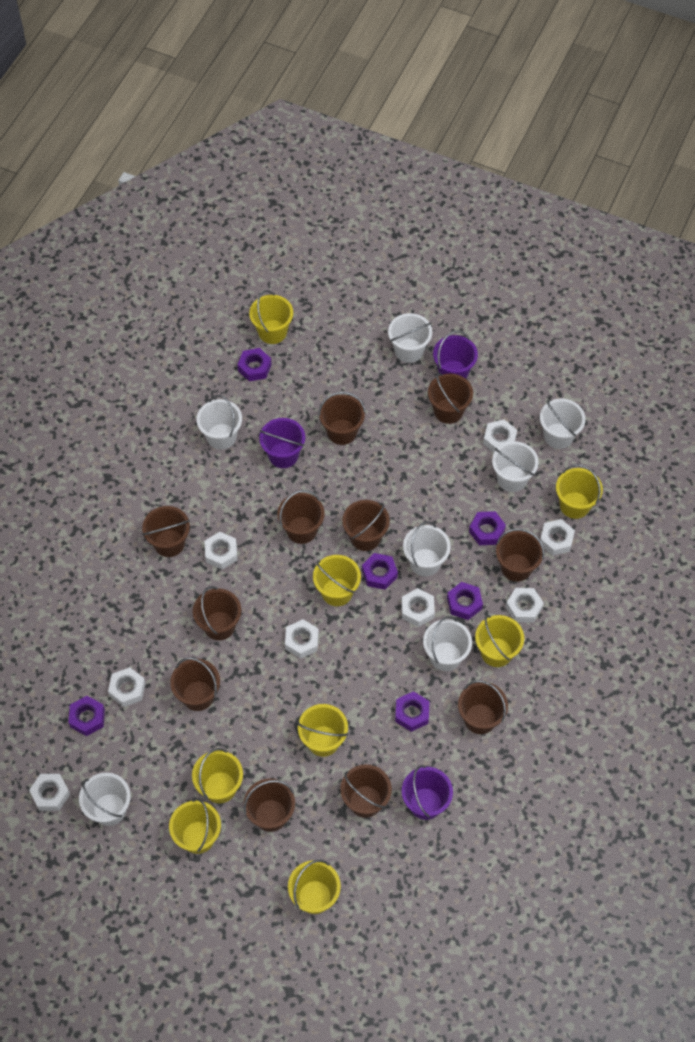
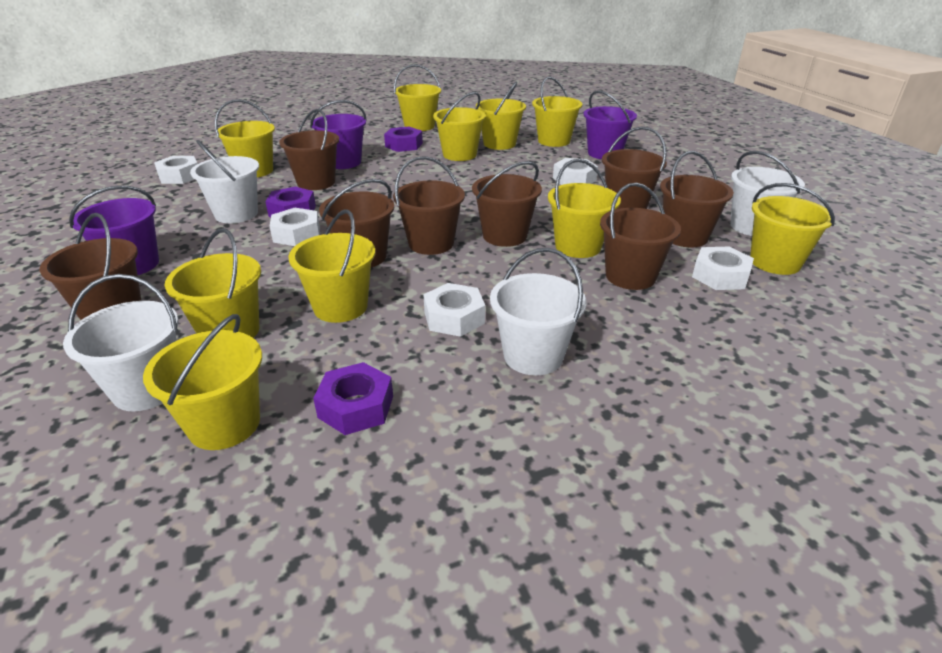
brown bucket: [142,506,190,557] [170,657,220,711] [193,586,241,640] [244,778,295,832] [277,490,325,544] [318,392,366,445] [340,764,392,818] [342,500,390,551] [428,373,473,424] [458,680,508,734] [496,529,544,582] = 11 -> [39,213,142,320] [279,109,339,190] [319,179,394,267] [393,156,465,255] [472,161,542,247] [600,183,681,290] [602,127,667,209] [660,151,734,247] = 8
purple nut: [68,696,105,736] [237,348,272,382] [362,553,398,590] [395,691,430,732] [447,582,483,620] [469,511,506,545] = 6 -> [265,187,316,217] [313,362,393,435] [384,127,423,152] = 3
white bucket: [79,773,131,826] [196,395,242,450] [388,313,432,363] [403,521,451,576] [423,616,472,671] [492,441,539,492] [540,399,586,449] = 7 -> [63,274,179,411] [190,140,259,223] [490,248,586,375] [730,151,805,236] = 4
white nut: [29,774,70,811] [108,667,146,707] [204,532,238,569] [285,619,319,659] [401,588,435,627] [483,419,517,453] [506,588,544,623] [540,519,575,556] = 8 -> [154,156,198,184] [270,208,320,246] [423,283,485,337] [553,158,598,185] [692,247,754,290] = 5
yellow bucket: [169,798,221,854] [192,748,243,803] [249,290,293,344] [288,859,341,914] [297,704,348,757] [313,555,361,606] [475,615,524,667] [556,464,603,519] = 8 -> [143,314,262,450] [165,228,261,338] [215,99,275,177] [289,210,376,323] [394,64,441,131] [433,92,486,161] [476,81,526,150] [532,77,582,147] [548,159,621,258] [750,183,835,275] = 10

